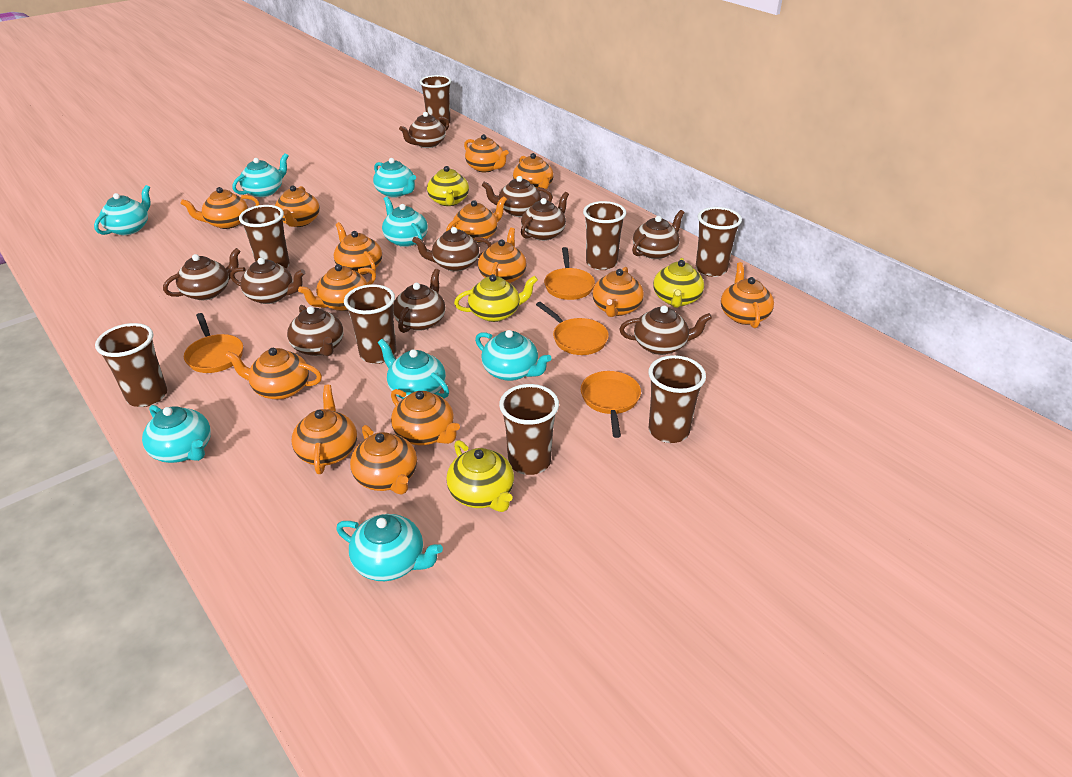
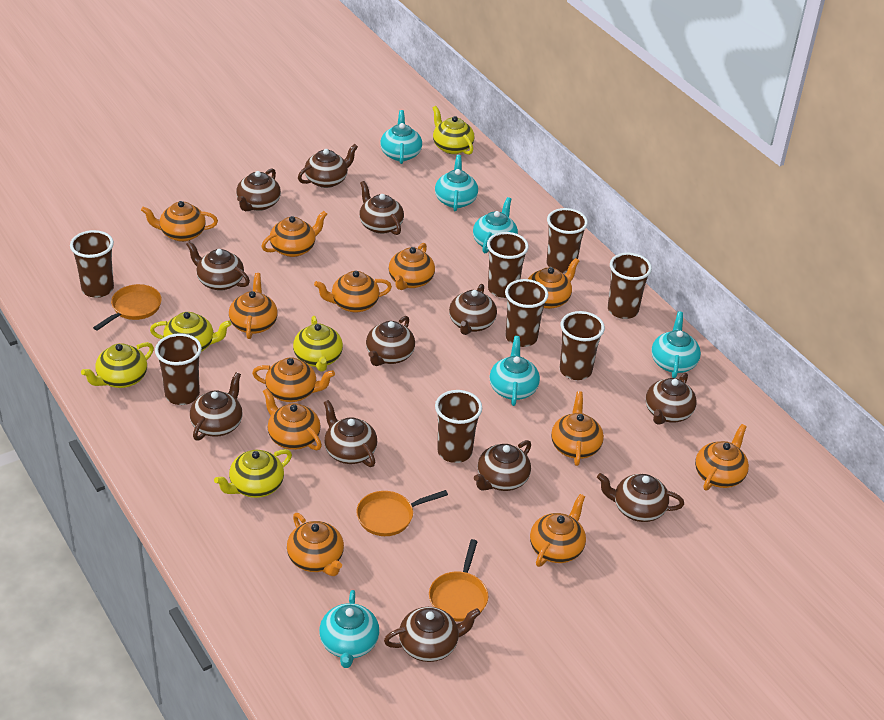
brown teapot: [163,248,241,300] [230,258,305,304] [287,305,343,356] [393,269,445,333] [399,112,449,148] [412,227,491,271] [482,176,553,217] [521,192,569,241] [620,305,712,355] [632,210,685,259] = 10 -> [186,241,250,291] [190,372,242,441] [236,168,281,211] [298,144,358,188] [324,400,377,467] [359,181,404,235] [366,316,415,366] [384,607,481,662] [449,284,497,335] [474,440,531,491] [597,473,684,522] [646,373,697,425] = 12
orange pan: [184,313,243,373] [536,302,609,355] [544,247,595,300] [581,371,641,438] = 4 -> [93,284,162,331] [356,490,448,536] [429,539,488,622] = 3
orange teapot: [180,187,259,229] [225,348,322,400] [275,185,320,227] [291,385,357,474] [298,264,376,311] [334,222,382,275] [350,425,417,495] [391,389,460,445] [446,196,507,243] [464,134,509,172] [478,228,527,283] [513,153,554,192] [592,267,644,317] [721,262,774,328] = 14 -> [141,201,218,242] [229,273,278,339] [252,357,335,402] [261,211,327,257] [263,388,322,450] [287,513,344,576] [314,271,392,313] [389,243,435,290] [528,258,579,309] [530,494,586,567] [551,391,604,466] [695,424,749,491] = 12
turquoise teapot: [94,185,150,235] [142,405,211,463] [232,153,288,197] [336,514,443,581] [373,158,416,198] [378,339,449,399] [382,197,428,247] [475,330,552,381] = 8 -> [319,590,379,668] [380,110,422,164] [435,155,478,211] [473,197,518,254] [490,336,540,406] [651,311,701,378] = 6
yellow teapot: [427,166,469,206] [446,440,514,512] [454,274,538,322] [653,258,704,308] = 4 -> [81,342,154,388] [150,312,231,352] [214,449,292,498] [293,316,343,372] [433,106,474,155] = 5

